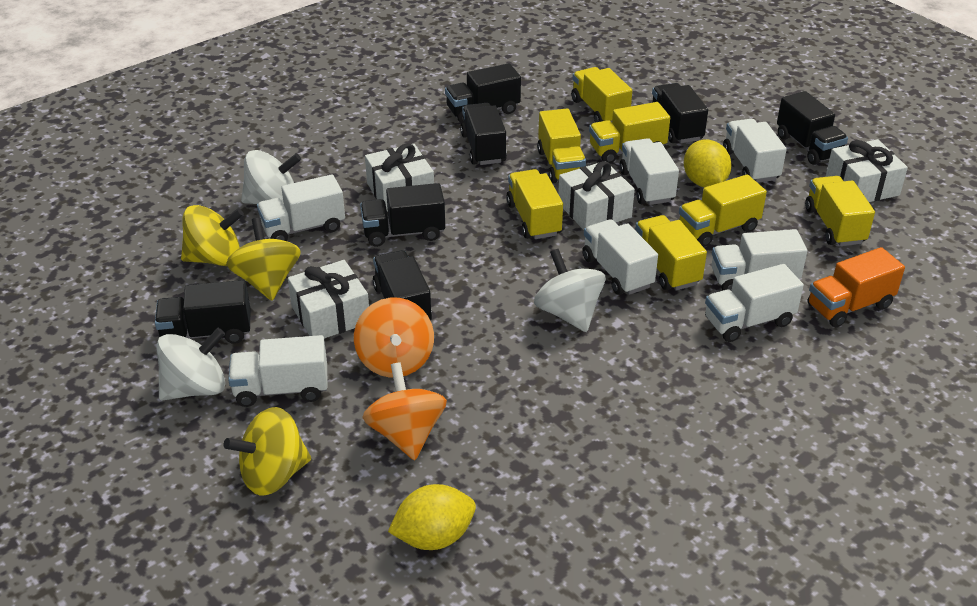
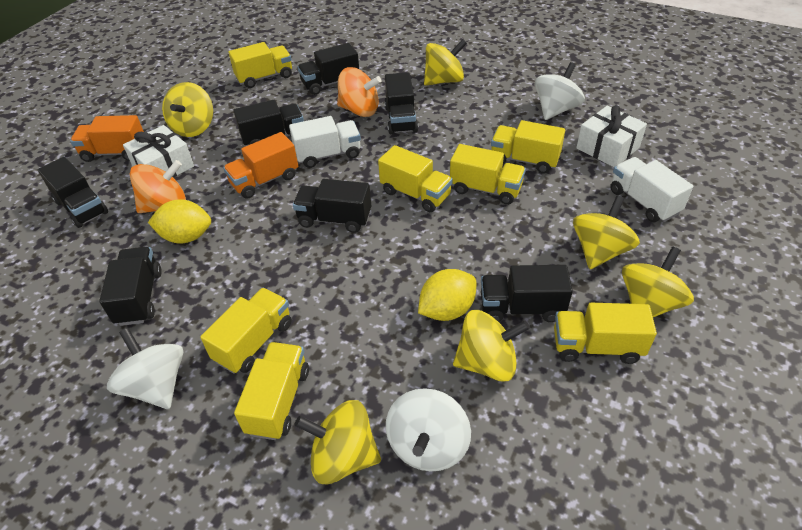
orange truck: [808,247,905,327] = 1 -> [70,115,144,162] [223,132,298,199] = 2
white gift: [288,260,369,339] [365,143,434,212] [558,161,635,230] [826,139,908,202] = 4 -> [123,125,194,178] [576,106,647,167] = 2
white truck: [228,335,327,407] [257,174,345,241] [582,219,658,295] [619,138,679,205] [705,264,804,342] [712,229,808,291] [723,119,787,183] = 7 -> [289,116,361,168] [610,157,693,222] = 2
yellow spinning top: [181,205,244,266] [224,407,311,496] [226,217,301,301] = 3 -> [162,82,213,137] [295,400,381,484] [424,39,467,86] [453,310,530,382] [573,195,640,269] [622,246,694,317] = 6

